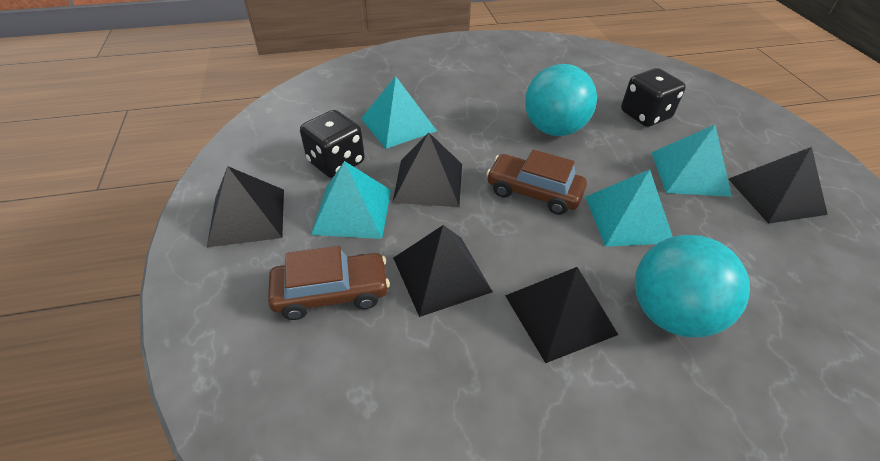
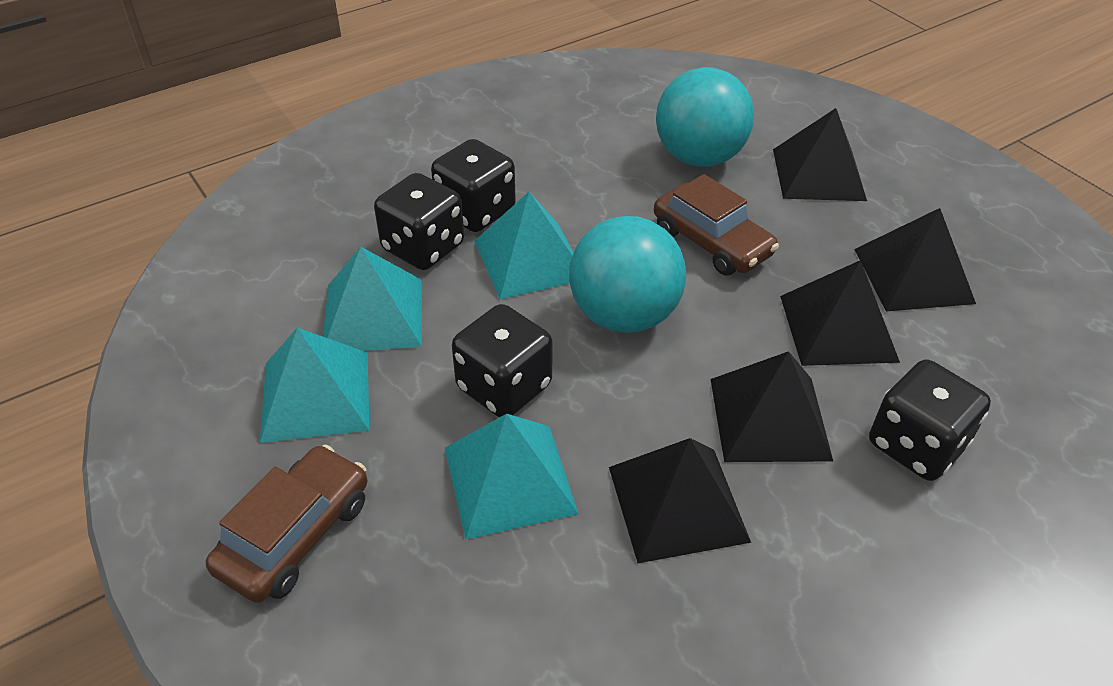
black dice: [300,110,365,178] [621,68,686,127] = 2 -> [374,173,464,270] [431,139,516,232] [452,304,553,417] [869,360,991,481] = 4

